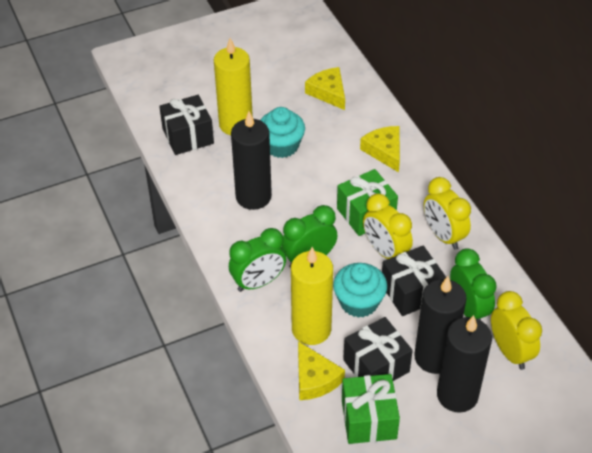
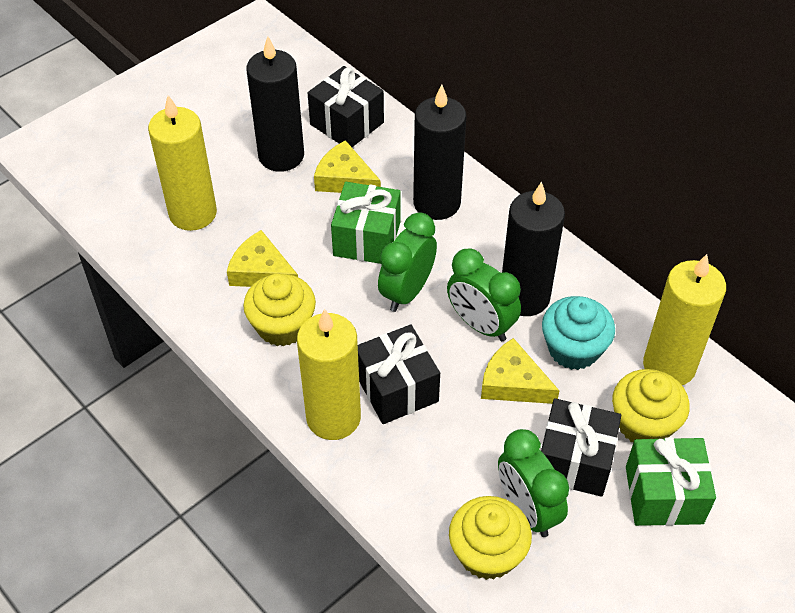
turquoise cupcake: [260,107,305,158] [333,263,387,318] = 2 -> [542,296,615,370] = 1
yellow candle: [214,38,253,135] [291,247,333,345] = 2 -> [148,95,217,231] [297,309,361,440] [643,254,726,385] = 3
yellow clock: [363,194,413,259] [424,177,471,250] [491,291,542,370] = 3 -> none = 0
yellow cupcake: none = 0 -> [243,274,316,346] [449,496,532,580] [612,369,690,442] = 3

